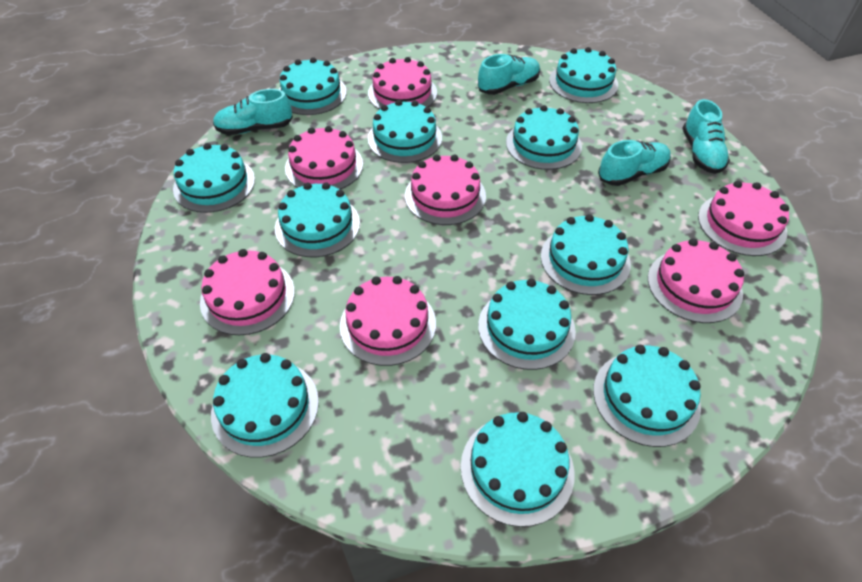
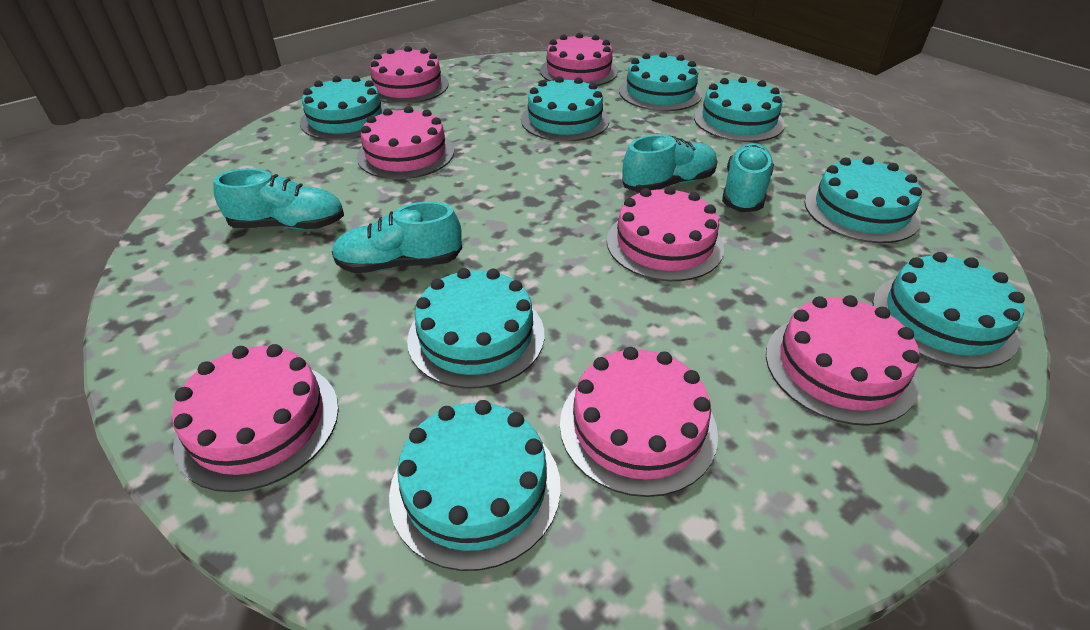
turquoise cake: [173,143,255,213] [211,353,319,458] [275,183,360,257] [279,57,347,115] [368,100,442,163] [461,412,574,527] [478,278,576,370] [506,105,582,170] [541,214,631,295] [549,47,618,103] [593,345,701,447] = 11 -> [300,76,387,140] [389,400,561,571] [407,268,544,389] [521,76,609,142] [619,52,702,111] [694,77,785,142] [804,157,922,243] [872,252,1025,369] = 8

